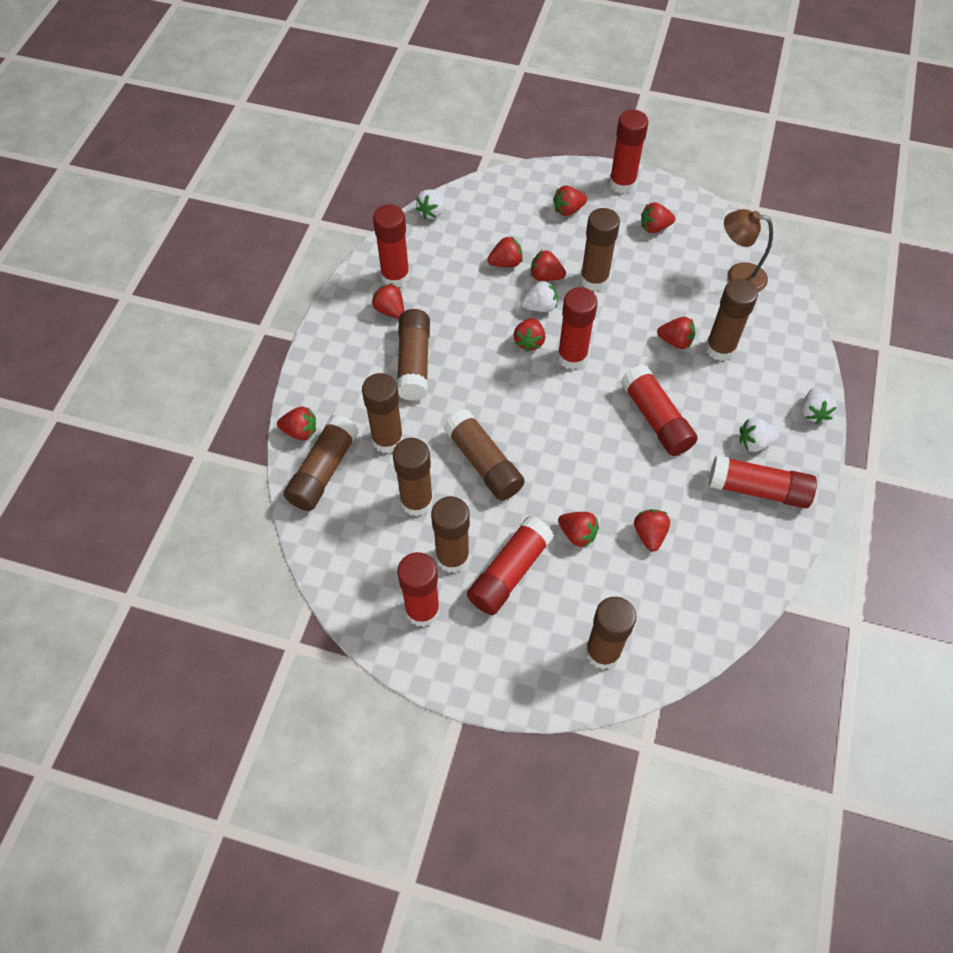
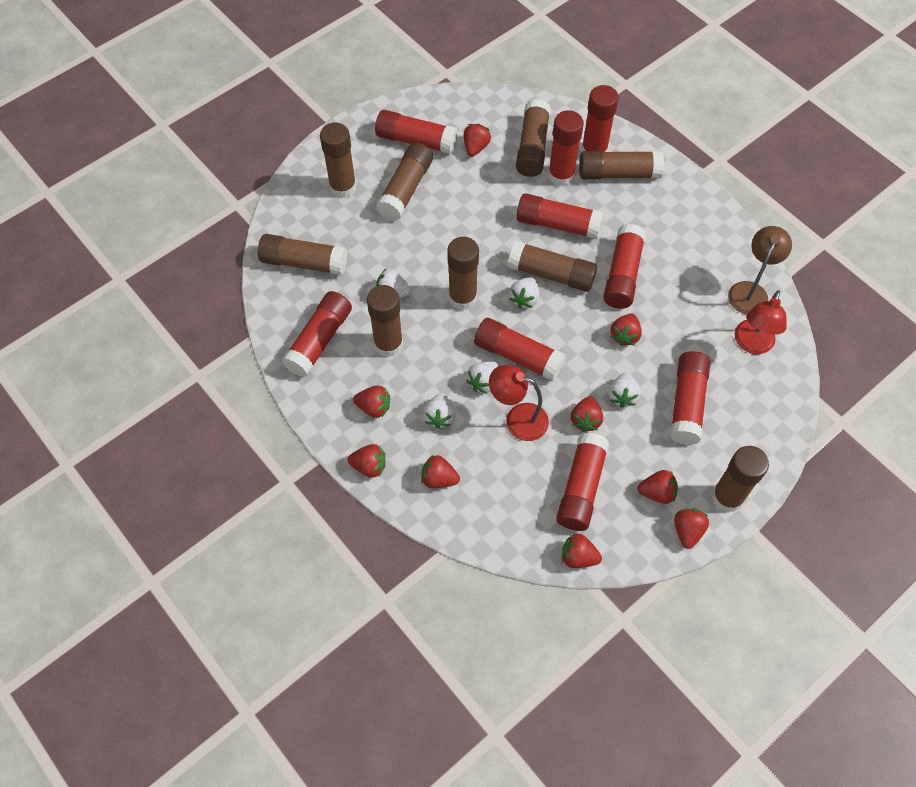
red glue stick: [373,205,410,287] [397,552,440,627] [467,516,554,615] [557,287,598,370] [609,110,649,194] [621,365,698,456] [709,455,817,509] = 7 -> [282,291,352,377] [375,110,458,154] [474,318,566,381] [516,193,604,239] [548,110,584,186] [556,432,610,531] [581,85,619,152] [603,224,646,309] [670,351,710,445] = 9
red lamp: none = 0 -> [489,365,549,441] [735,290,787,354] = 2
red strawberry: [277,407,316,441] [372,283,404,319] [487,236,523,267] [514,318,546,352] [531,250,566,281] [553,186,587,216] [558,512,599,548] [634,509,670,552] [641,203,675,233] [657,317,695,349] = 10 -> [347,444,386,478] [353,386,390,418] [421,455,460,488] [464,124,491,157] [562,533,602,568] [571,396,603,432] [610,314,642,346] [637,470,678,504] [674,508,709,549] = 9
white strawberry: [416,189,445,219] [521,281,557,312] [740,418,779,452] [802,388,837,424] = 4 -> [376,269,411,298] [423,393,455,429] [466,361,498,394] [510,277,539,308] [608,373,641,408] = 5

